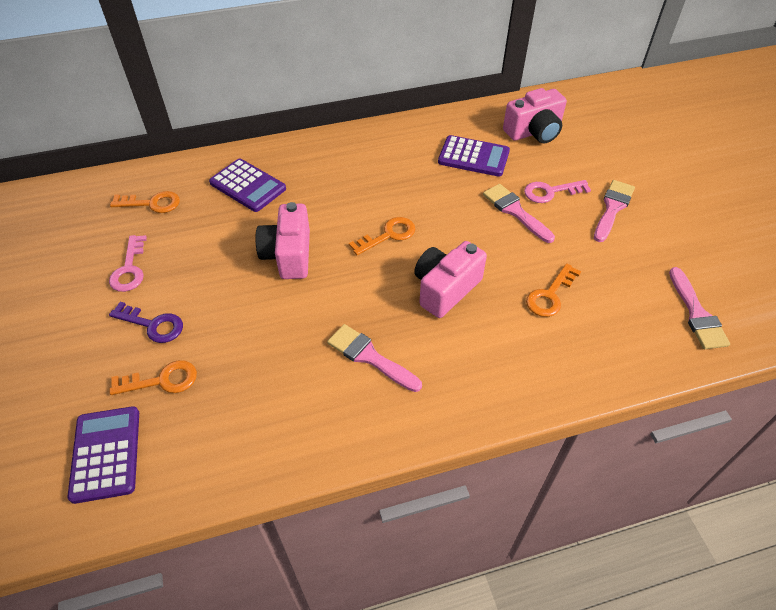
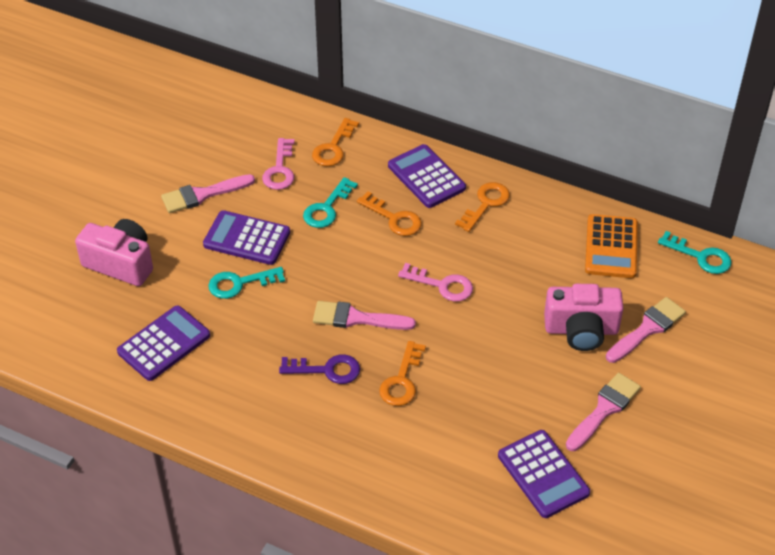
orange calculator: none = 0 -> [585,214,638,278] = 1
pink camera: [256,202,310,279] [414,241,487,318] [503,88,567,144] = 3 -> [75,219,153,286] [544,284,624,351] = 2
purple calculator: [67,406,139,504] [209,159,286,212] [438,135,510,177] = 3 -> [117,305,210,381] [203,210,290,265] [388,144,466,208] [498,430,590,518] = 4
turquoise key: none = 0 -> [208,267,285,299] [303,177,358,228] [658,231,732,274] = 3

